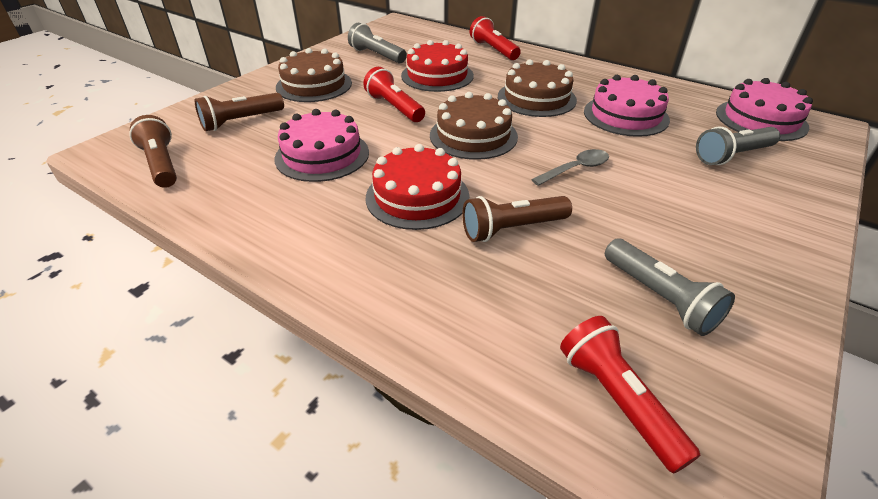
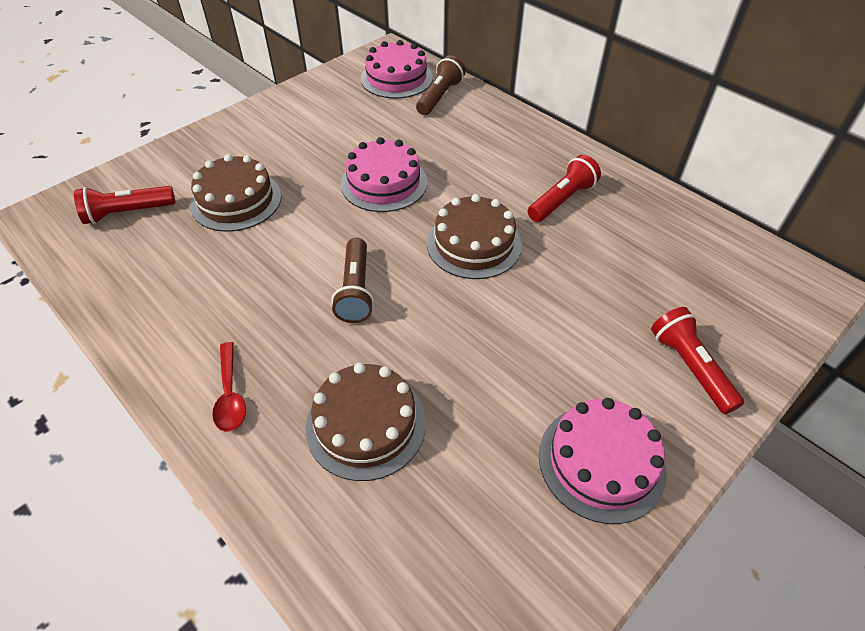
brown flashlight: [129,115,177,188] [195,93,284,131] [462,196,572,242] = 3 -> [331,238,374,323] [416,55,466,115] = 2
grey flashlight: [348,23,407,63] [605,239,735,336] [696,126,780,165] = 3 -> none = 0
grey spoon: [531,149,609,186] = 1 -> none = 0
red cake: [366,144,469,230] [401,40,474,92] = 2 -> none = 0
red spoon: none = 0 -> [212,342,246,432] = 1

